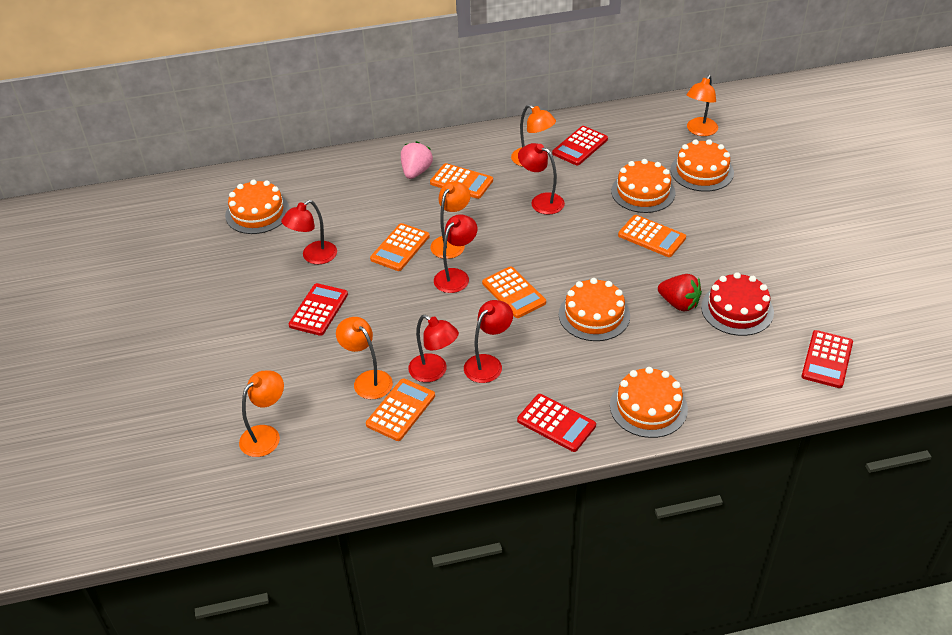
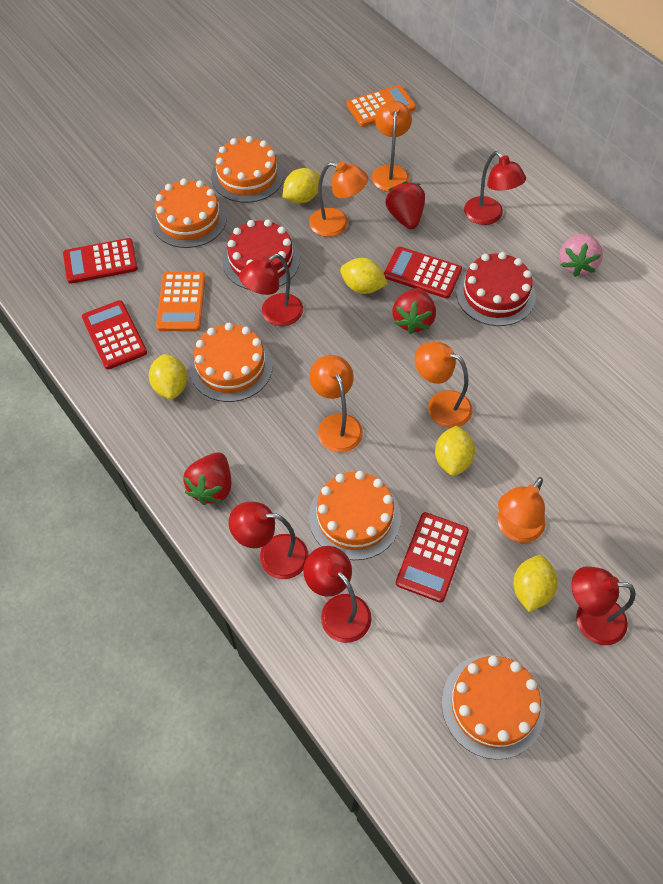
orange calculator: [366,379,435,441] [370,223,430,271] [430,163,493,199] [482,266,546,318] [618,215,686,257] = 5 -> [156,272,205,331] [346,85,416,127] = 2
red cake: [701,272,774,336] = 1 -> [222,219,300,290] [456,252,536,326] = 2
red strawberry: [658,274,702,312] = 1 -> [183,452,231,505] [385,181,425,229] [392,288,436,334] = 3
yellow lemon: none = 0 -> [149,354,187,399] [282,168,320,203] [340,258,388,294] [435,425,475,476] [513,555,558,612] = 5

